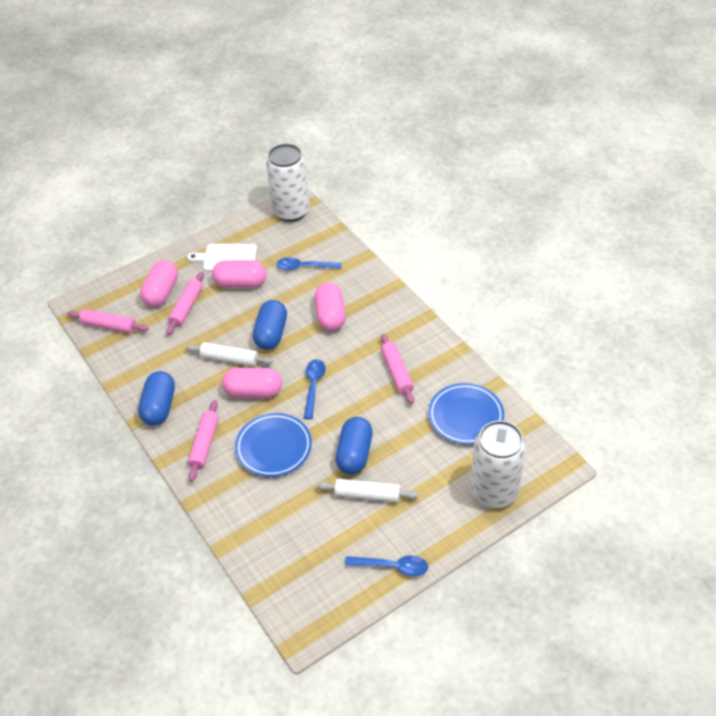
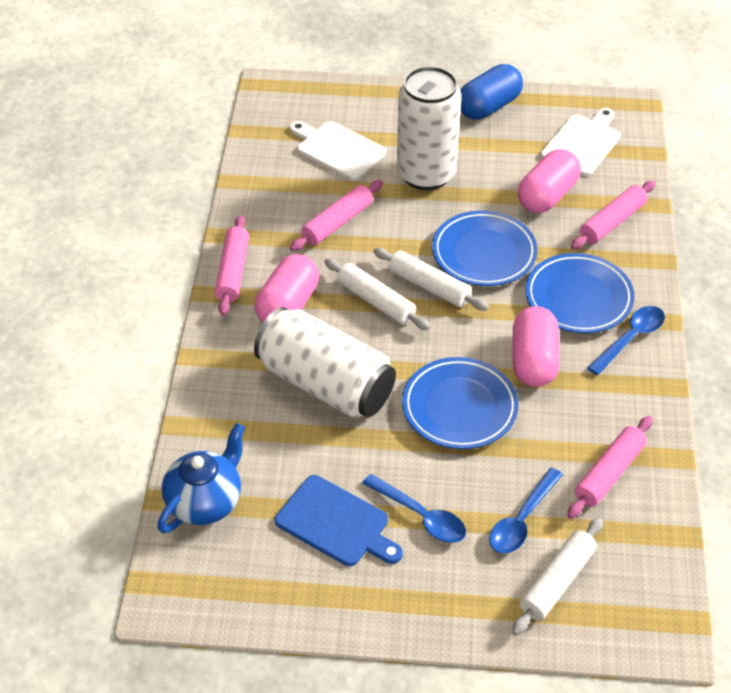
blue capsule: [138,371,175,426] [253,300,287,350] [335,417,373,474] = 3 -> [460,64,523,120] = 1
blue cutting board: none = 0 -> [275,475,403,566] = 1
blue plate: [235,413,312,477] [428,383,504,445] = 2 -> [402,357,519,449] [432,210,538,286] [526,253,635,333] = 3
blue teapot: none = 0 -> [157,423,245,533] = 1
pink capsule: [140,260,178,307] [212,260,266,288] [222,367,282,398] [315,282,346,331] = 4 -> [255,254,319,323] [513,306,560,387] [518,149,581,213] = 3
white cutting board: [187,244,257,272] = 1 -> [290,121,386,180] [540,108,621,176] = 2
white rolling pin: [186,342,273,367] [317,479,419,502] = 2 -> [324,258,431,331] [373,248,489,311] [512,518,603,635] = 3

